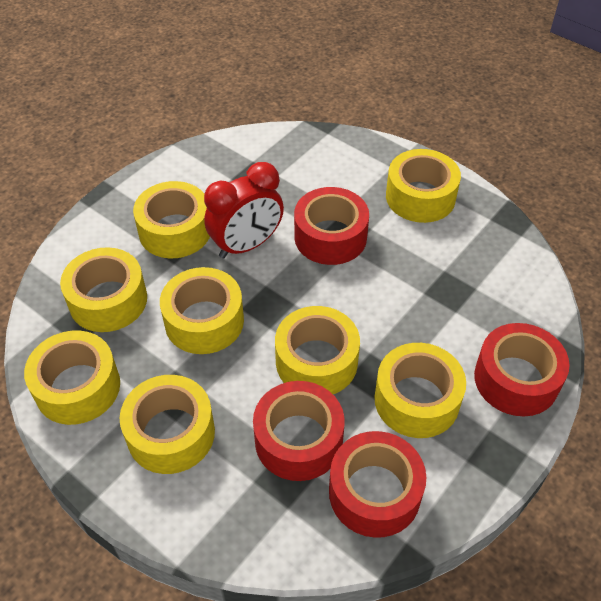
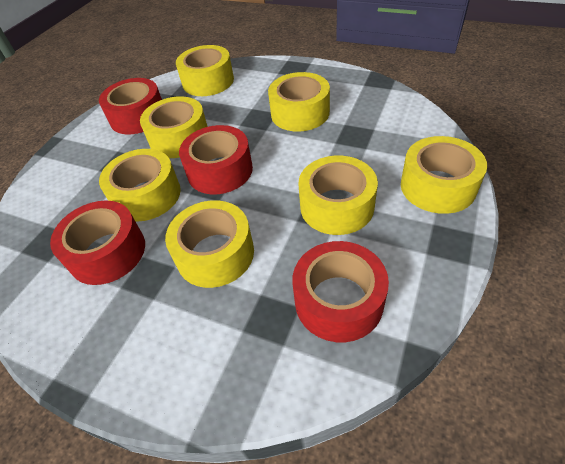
red clock: [204,162,284,259] = 1 -> none = 0
yellow tape: [24,330,120,425] [60,247,147,332] [120,375,215,474] [133,181,210,258] [160,267,244,354] [275,306,360,394] [374,343,466,438] [386,149,461,223] = 8 -> [99,149,181,222] [140,96,208,158] [165,200,254,288] [176,45,234,96] [268,72,330,132] [298,156,378,235] [401,136,487,214] = 7

